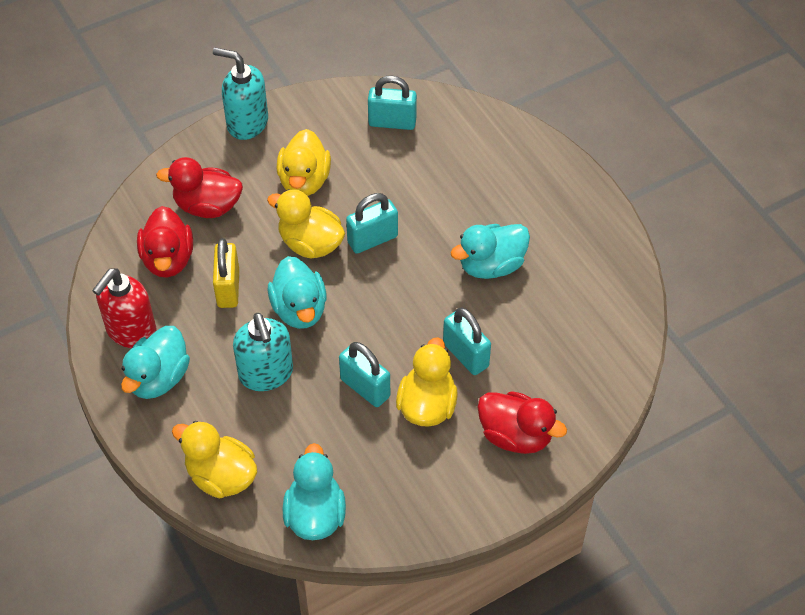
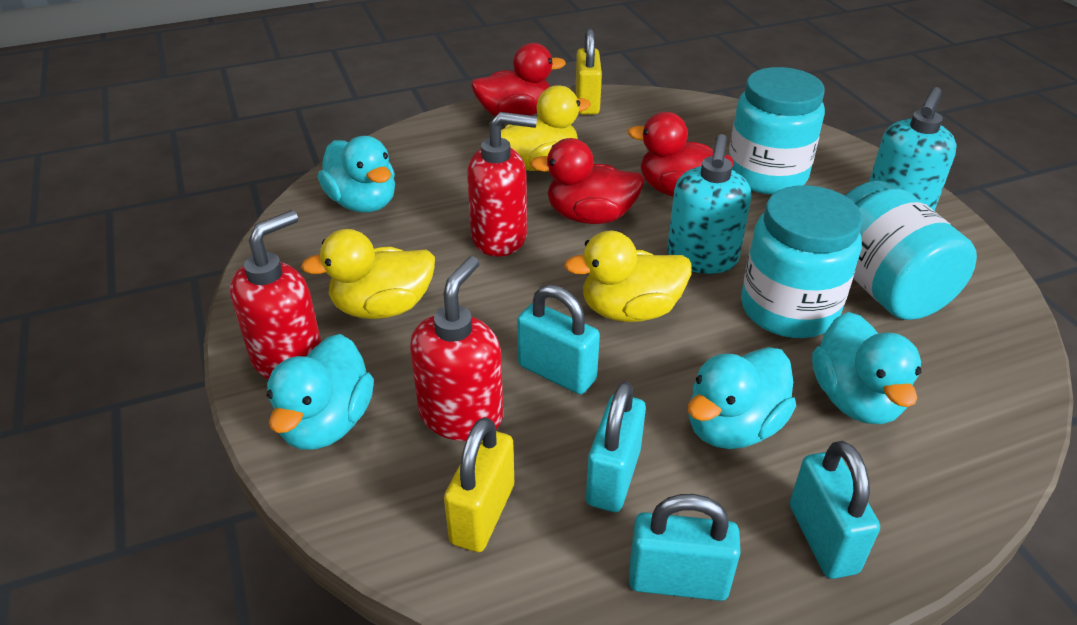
red soap dispenser: [92,268,156,348] = 1 -> [230,210,321,379] [410,256,503,441] [467,112,537,257] = 3
turquoise jar: none = 0 -> [729,67,825,194] [741,185,862,338] [845,181,977,320] = 3
yellow duck: [172,421,257,498] [267,189,345,259] [276,129,331,196] [396,337,458,427] = 4 -> [301,229,435,319] [501,85,591,171] [564,231,692,322] = 3
yellow padlock: [213,238,239,308] = 1 -> [444,417,514,552] [576,29,602,115] = 2

